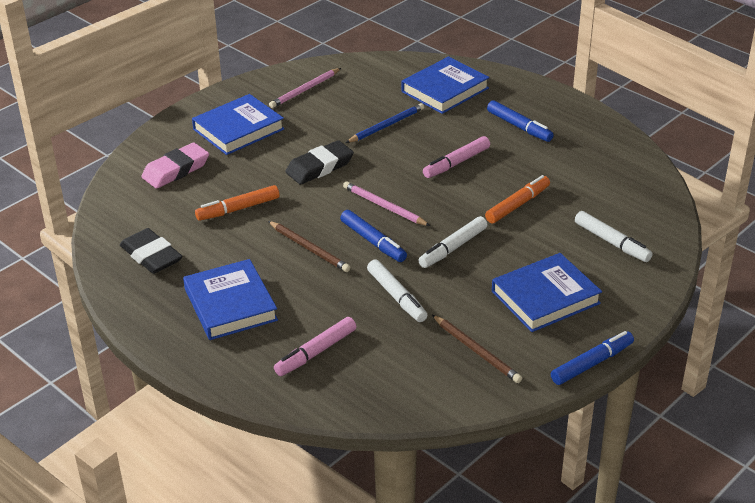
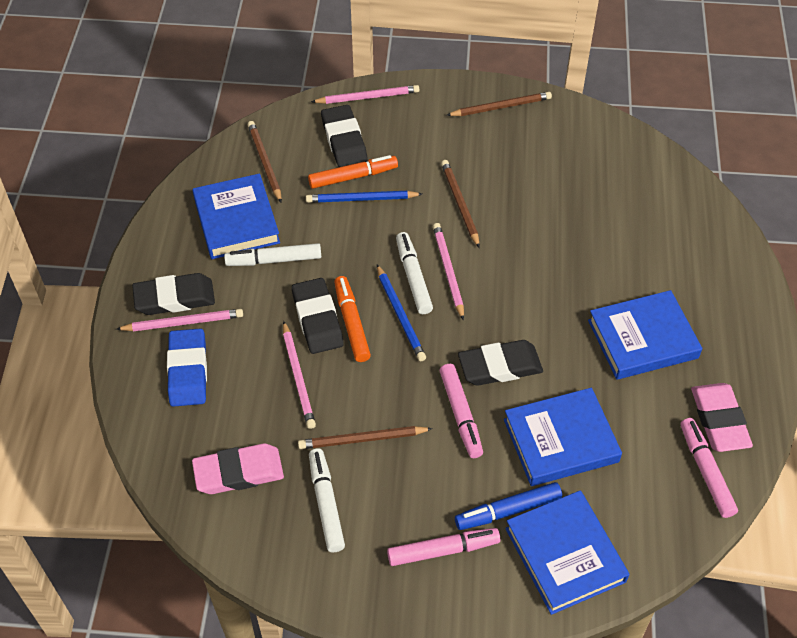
black eraser: [120,228,183,274] [285,140,354,185] = 2 -> [132,273,215,315] [292,278,344,354] [321,105,367,167] [458,340,543,386] = 4
blue eraser: none = 0 -> [167,328,207,407] = 1
blue marker: [340,210,407,262] [487,100,554,142] [551,331,634,385] = 3 -> [455,482,562,530] = 1
blue pencil: [346,103,424,143] = 1 -> [306,191,422,203] [377,264,426,361] = 2
brown pencil: [268,221,351,272] [432,315,522,383] = 2 -> [248,121,282,203] [298,426,433,449] [441,160,480,248] [447,92,552,116] = 4
pink eraser: [141,142,209,189] = 1 -> [192,443,284,494] [691,383,753,452] = 2
pink marker: [274,317,356,376] [423,136,490,178] = 2 -> [387,528,500,566] [439,364,483,458] [681,418,738,518] = 3
pink pencil: [269,68,341,108] [343,182,430,226] = 2 -> [116,309,243,331] [283,321,316,429] [311,85,419,104] [433,223,464,320] = 4

